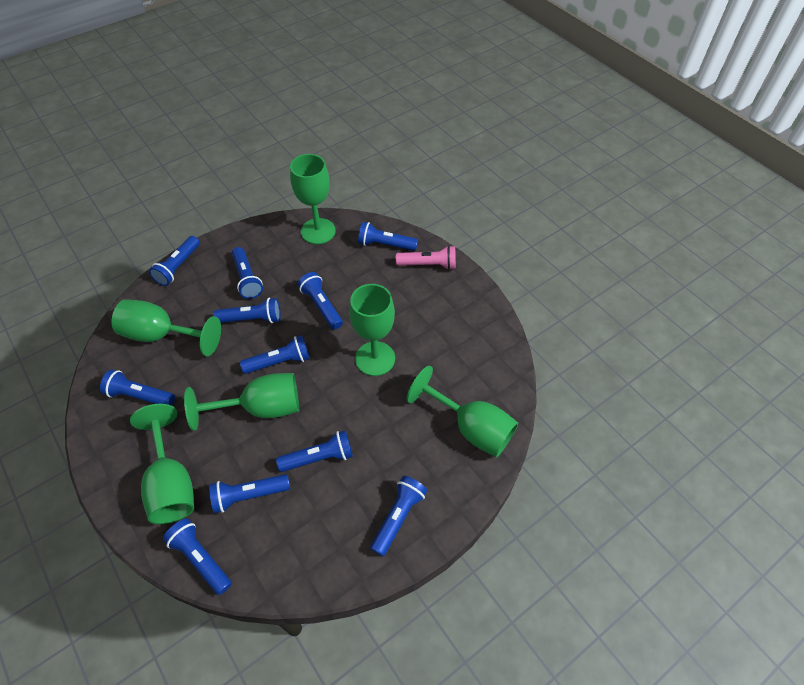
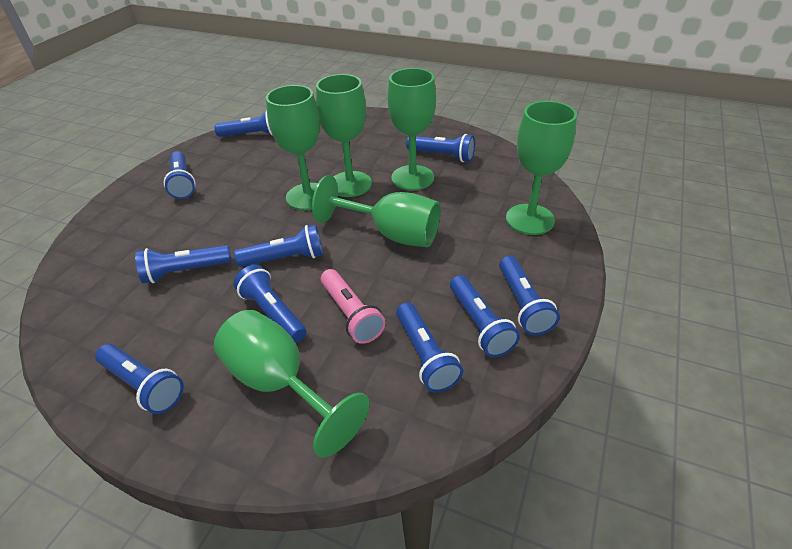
blue flashlight: [100,370,175,406] [149,236,200,286] [163,518,232,595] [209,474,290,513] [213,298,281,323] [232,247,263,299] [240,335,310,374] [276,430,353,472] [298,272,343,330] [358,222,418,251] [370,476,427,556] = 11 -> [95,344,184,414] [135,245,232,284] [164,151,196,199] [214,110,273,137] [234,224,323,267] [234,265,307,343] [396,302,463,393] [406,134,475,162] [450,275,520,357] [499,256,560,336] = 10

